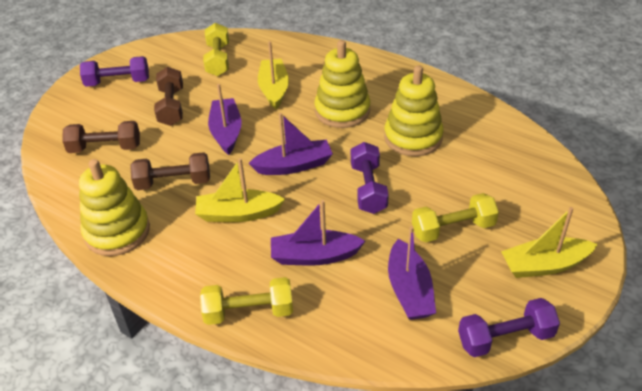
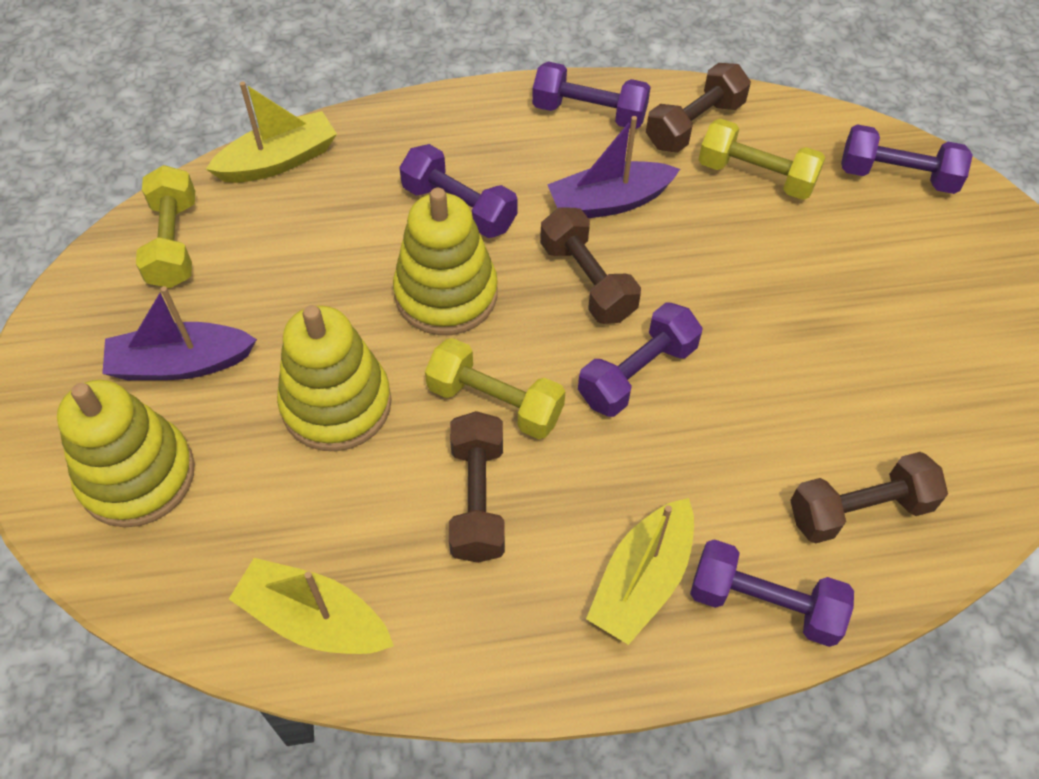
brown dumbbell: [62,121,140,153] [130,152,210,190] [154,67,183,126] = 3 -> [449,411,505,563] [540,207,641,324] [646,63,751,153] [790,452,948,544] = 4
purple boat: [208,84,242,155] [249,113,333,175] [271,200,365,266] [388,226,436,320] = 4 -> [102,286,257,380] [547,116,680,218] = 2
purple dumbbell: [80,56,149,87] [351,142,389,214] [458,298,560,357] = 3 -> [399,144,518,238] [532,61,651,129] [578,302,703,417] [690,539,854,647] [841,124,973,194] = 5

